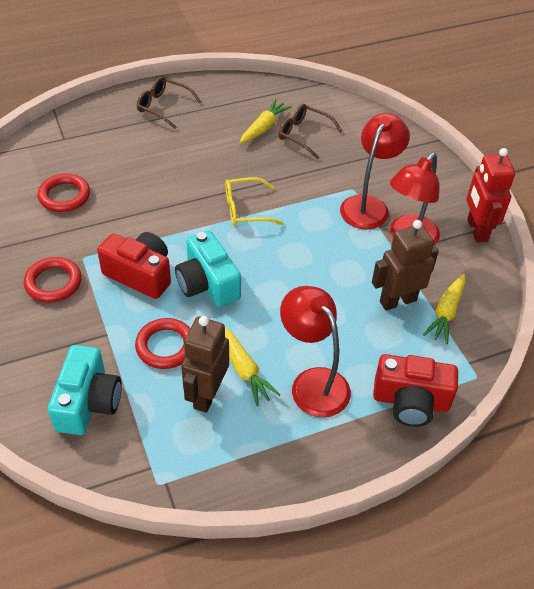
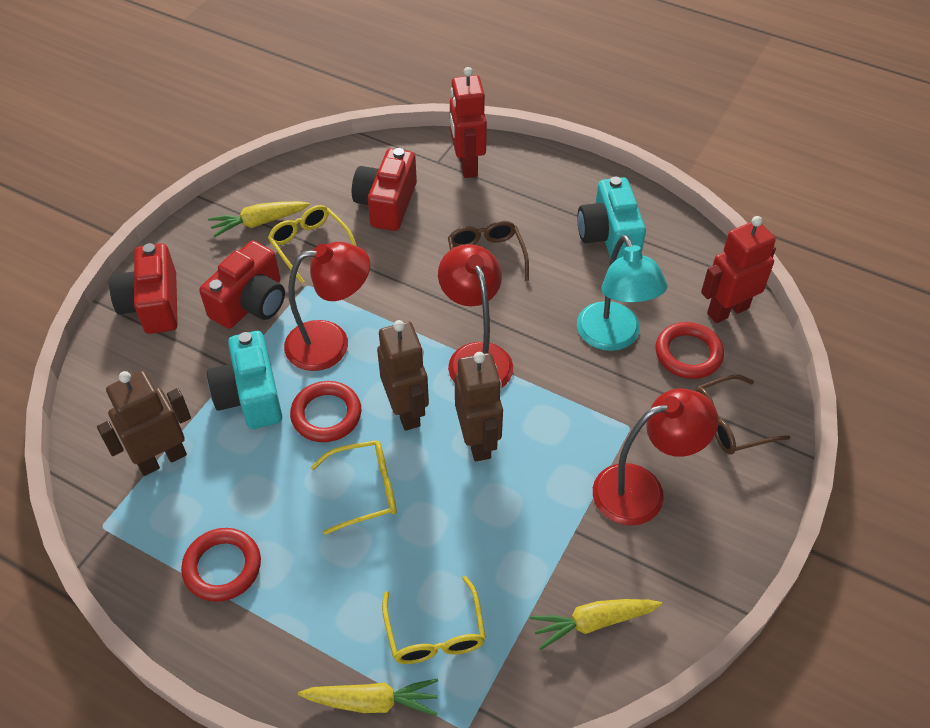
brown robot: [181,316,229,413] [372,220,439,311] = 2 -> [97,371,191,476] [377,320,429,431] [455,352,503,461] = 3
red camera: [97,232,171,299] [373,354,458,427] = 2 -> [109,243,178,334] [199,241,285,329] [352,148,417,231] = 3
red robot: [466,148,515,242] = 1 -> [450,67,487,178] [701,216,776,323] = 2
turquoise lamp: none = 0 -> [577,235,667,351] = 1
yellow glasses: [225,177,284,226] = 1 -> [268,205,357,284] [311,440,396,535] [382,576,486,664] = 3

